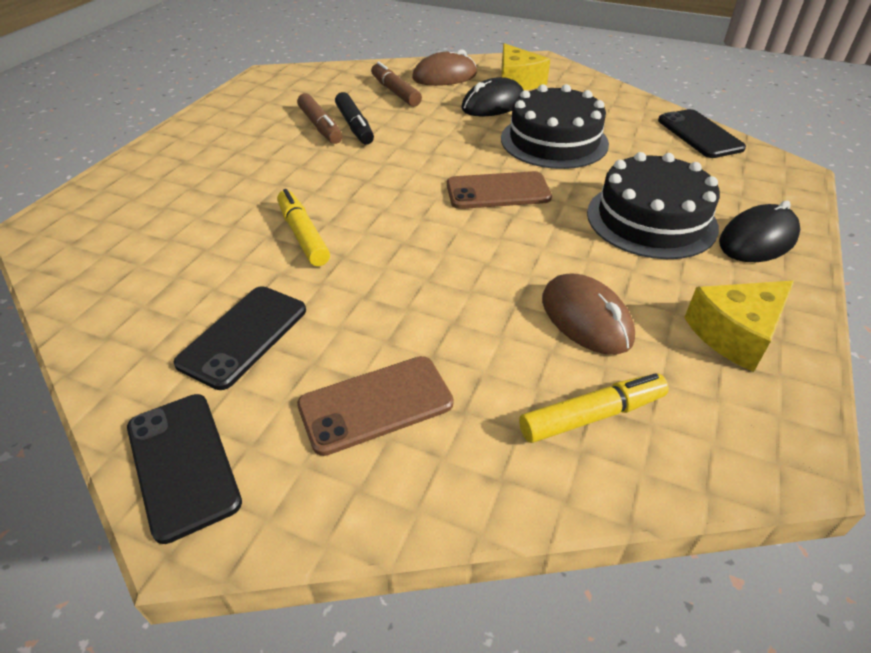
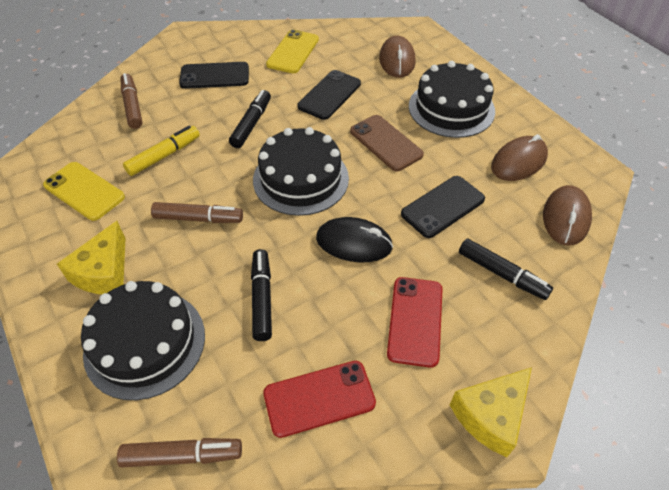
black cake: [501,84,609,169] [587,152,720,259] = 2 -> [81,281,205,400] [253,127,349,216] [409,61,495,138] = 3
black marker: [335,92,374,144] = 1 -> [229,90,271,148] [251,249,272,341] [459,238,553,300] = 3
black mouse: [462,77,524,117] [719,200,800,262] = 2 -> [316,217,393,262] = 1
brown marker: [297,93,342,144] [371,61,422,107] = 2 -> [117,438,242,468] [120,73,143,129] [151,202,243,223] = 3
brown mouse: [412,49,477,86] [542,274,635,355] = 2 -> [379,36,415,78] [491,134,548,181] [543,185,592,246] = 3
brown phone: [297,356,454,456] [447,171,552,209] = 2 -> [350,115,424,171] = 1
red phone: none = 0 -> [263,361,376,438] [387,277,442,368] = 2
yellow marker: [277,189,330,266] [519,373,669,443] = 2 -> [123,126,200,176] = 1
yellow phone: none = 0 -> [43,162,125,221] [266,30,319,73] = 2

